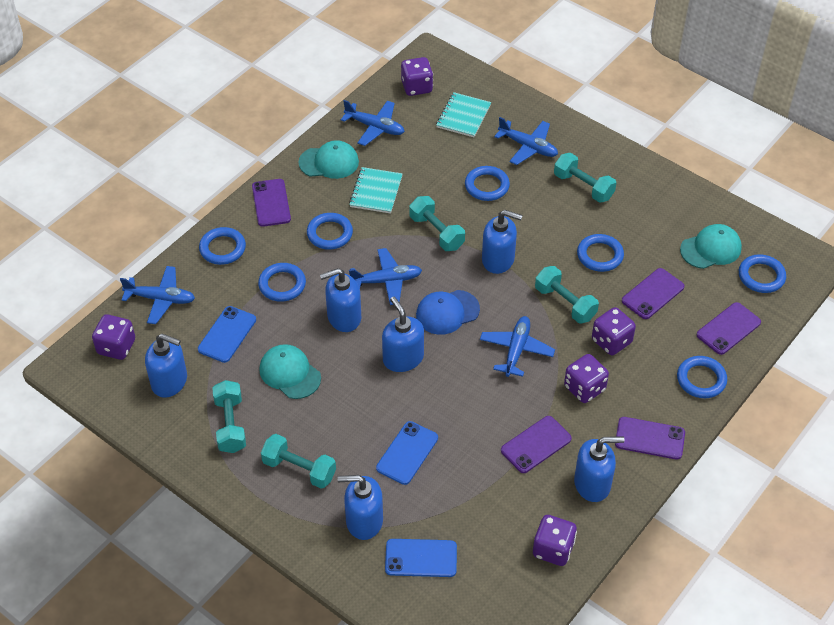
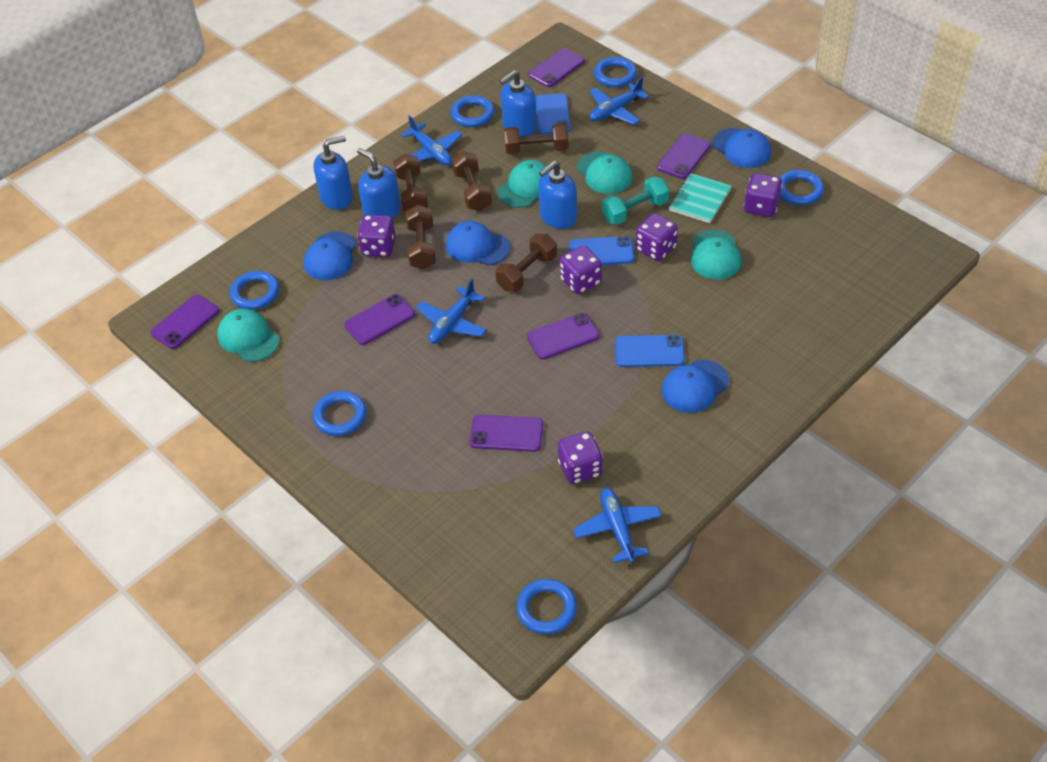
blue cap: [416,290,480,335] = 1 -> [304,231,356,280] [446,221,510,265] [661,360,729,413] [712,128,771,168] = 4
blue plane: [120,266,195,324] [341,100,405,146] [349,248,422,305] [480,316,555,377] [494,117,558,165] = 5 -> [401,115,462,166] [416,278,487,344] [573,488,662,563] [589,77,649,125] = 4
blue ring: [199,227,246,265] [258,263,306,302] [307,213,353,250] [465,166,510,201] [577,234,624,272] [677,356,727,398] [739,254,786,293] = 7 -> [230,271,279,310] [313,391,366,436] [450,95,495,127] [516,579,577,634] [594,57,637,87] [779,170,824,205] = 6
blue soap dispenser: [145,334,187,398] [320,268,361,332] [338,475,383,540] [382,297,424,372] [482,210,523,274] [574,436,624,502] = 6 -> [313,136,353,210] [357,148,401,219] [500,70,537,136] [538,161,577,229] = 4
brown dumbbell: none = 0 -> [393,153,428,212] [406,205,436,270] [451,151,492,211] [495,234,557,292] [504,123,569,154] = 5
purple phone: [252,179,291,227] [501,416,572,473] [615,417,685,460] [622,268,685,319] [697,302,761,355] = 5 -> [150,295,219,349] [344,294,415,345] [470,415,543,452] [527,313,600,359] [528,48,585,87] [657,133,711,179] = 6
turquoise cap: [259,344,321,399] [298,140,359,179] [680,224,742,269] = 3 -> [217,309,280,362] [498,160,551,208] [577,151,632,194] [691,230,741,280] = 4
turquoise dumbbell: [212,380,246,453] [261,434,336,489] [409,196,465,251] [535,266,599,323] [554,153,616,203] = 5 -> [602,177,669,225] = 1
turquoise notebook: [349,167,402,214] [436,92,491,137] = 2 -> [669,173,732,223] = 1

